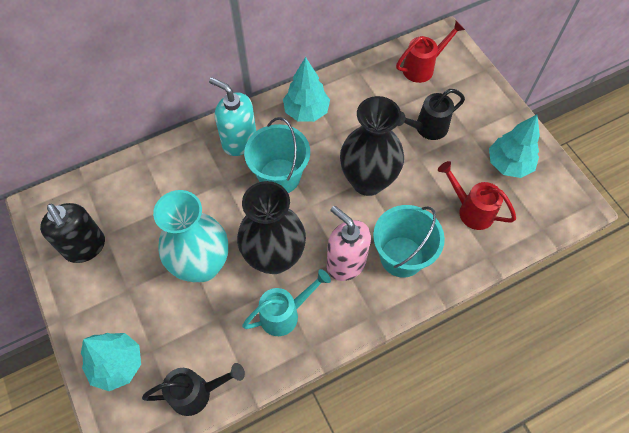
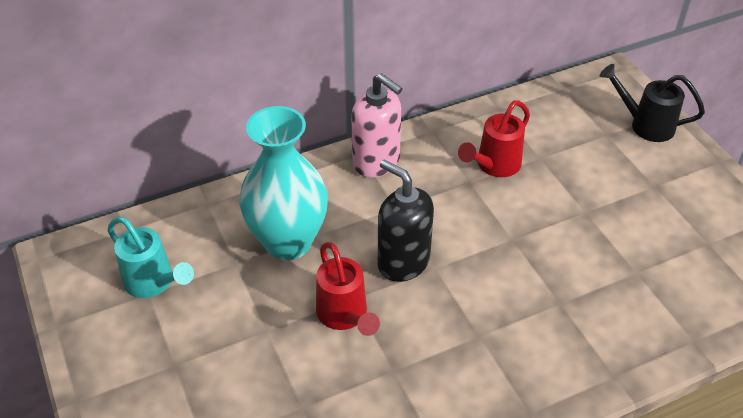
black vase: [237,181,306,274] [340,96,404,196] = 2 -> none = 0
black watering can: [142,363,245,416] [397,89,465,140] = 2 -> [599,64,705,142] = 1
turquoise bucket: [244,117,310,193] [373,205,445,278] = 2 -> none = 0
turquoise soap dispenser: [209,77,256,156] = 1 -> none = 0
turquoise tree: [81,333,141,391] [283,57,330,122] [489,114,540,178] = 3 -> none = 0

